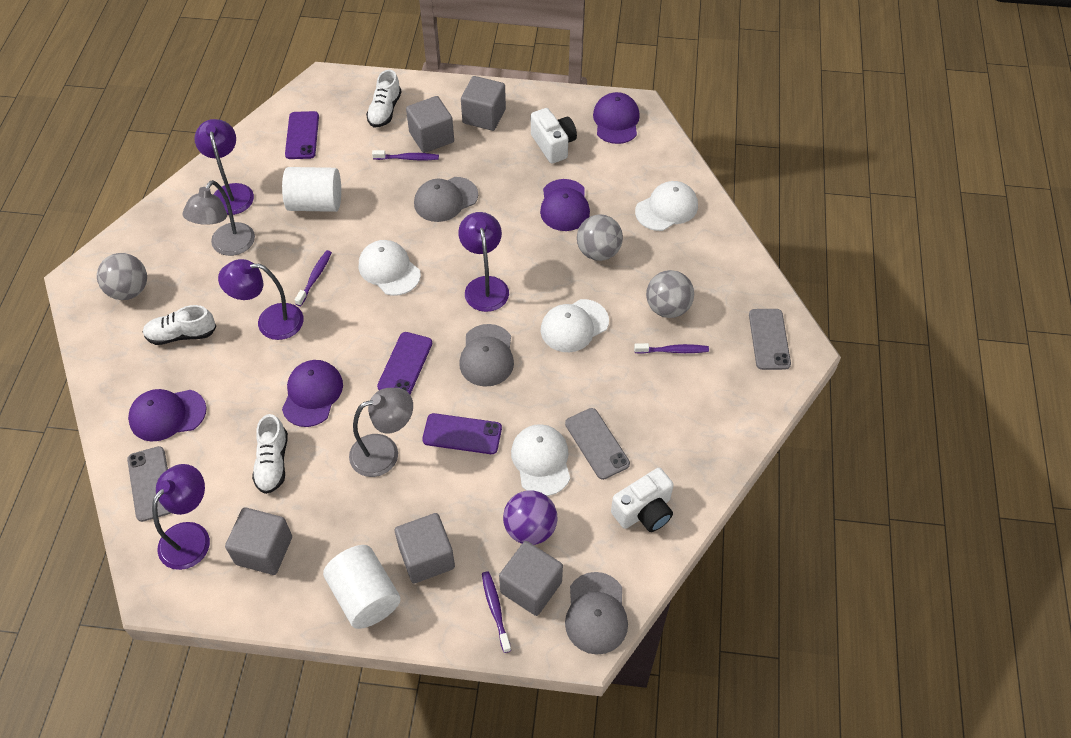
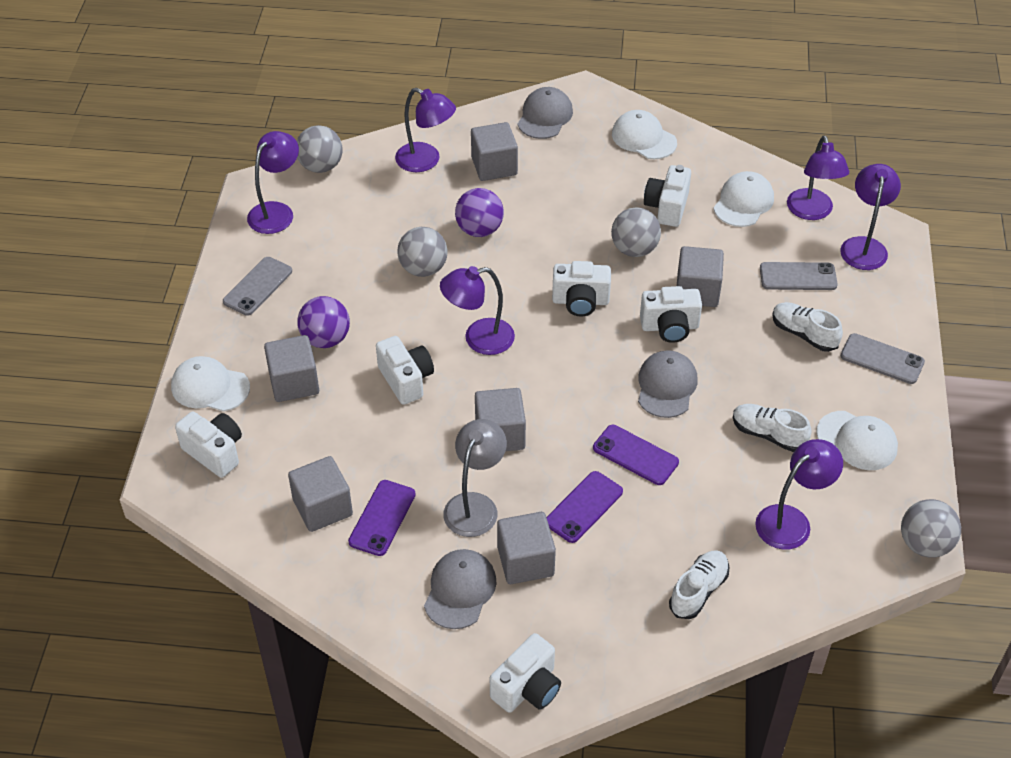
grey ball: [97,253,147,300] [577,214,623,261] [646,270,694,318] = 3 -> [297,125,343,173] [397,227,448,277] [611,207,661,257] [901,499,961,557] = 4
grey cube: [225,507,292,575] [395,513,455,583] [406,96,454,153] [461,76,506,131] [499,541,563,616] = 5 -> [264,335,319,402] [288,456,353,532] [471,122,518,181] [475,388,526,451] [497,512,556,584] [677,246,724,307] = 6
grey lamp: [183,180,255,256] [349,388,413,477] = 2 -> [443,419,507,537] = 1
purple ball: [503,490,557,545] = 1 -> [297,296,350,348] [455,188,504,237] = 2
purple cap: [128,389,207,442] [282,360,343,427] [540,179,590,231] [593,92,640,144] = 4 -> none = 0
purple lamp: [152,464,210,570] [194,119,254,215] [218,259,304,340] [458,212,509,312] = 4 -> [247,131,299,234] [395,88,456,172] [440,266,515,355] [755,439,843,550] [787,136,849,220] [840,164,901,270] = 6
purple toothbrush: [295,250,332,306] [372,150,439,160] [482,571,511,653] [634,343,709,354] = 4 -> none = 0
white camera: [531,108,577,164] [611,468,674,532] = 2 -> [175,412,242,478] [376,336,434,405] [490,633,561,713] [552,261,611,317] [640,286,702,343] [644,165,691,227] = 6
white cylinder: [282,167,341,212] [323,545,401,629] = 2 -> none = 0

